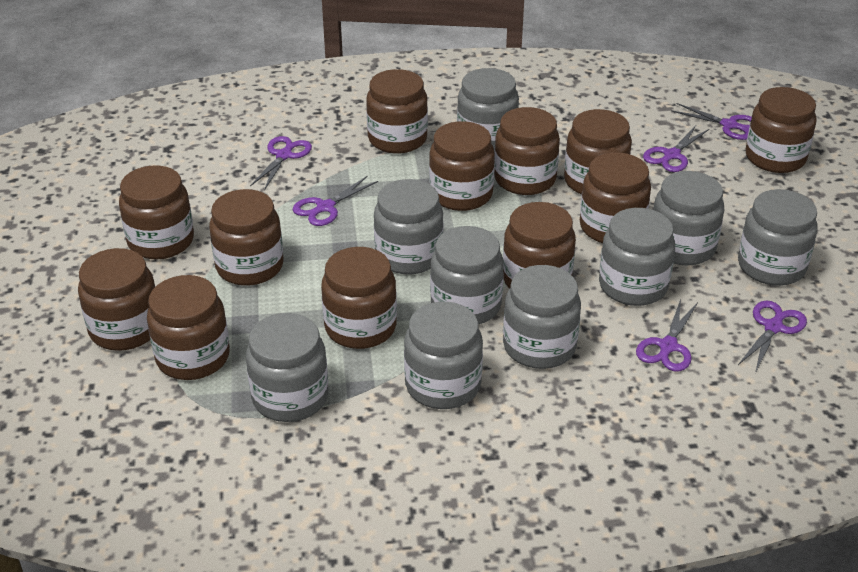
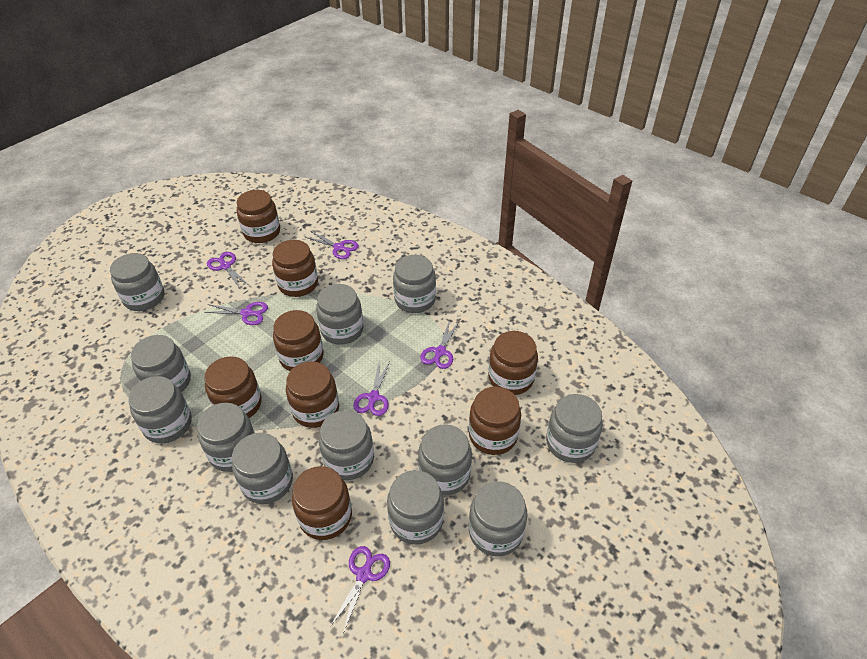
brown jar: [78,248,155,351] [119,166,194,259] [147,275,230,380] [209,189,284,286] [321,247,397,349] [366,69,428,153] [429,121,495,211] [494,107,560,195] [503,202,576,289] [564,109,632,195] [580,152,651,243] [745,87,817,173] = 12 -> [204,356,262,418] [237,190,280,243] [272,240,318,297] [273,310,323,371] [286,361,339,428] [292,466,352,540] [469,387,521,455] [488,331,538,395] = 8
grey jar: [246,313,329,422] [374,179,443,275] [404,302,483,409] [430,226,504,324] [457,68,519,152] [503,265,581,369] [599,208,675,306] [653,171,724,265] [738,189,818,286] = 9 -> [110,253,165,311] [128,376,192,443] [131,335,191,392] [197,403,255,472] [232,433,293,504] [316,284,363,345] [319,410,374,480] [387,470,444,545] [393,255,436,313] [418,424,472,496] [469,482,527,557] [546,394,603,463] = 12

